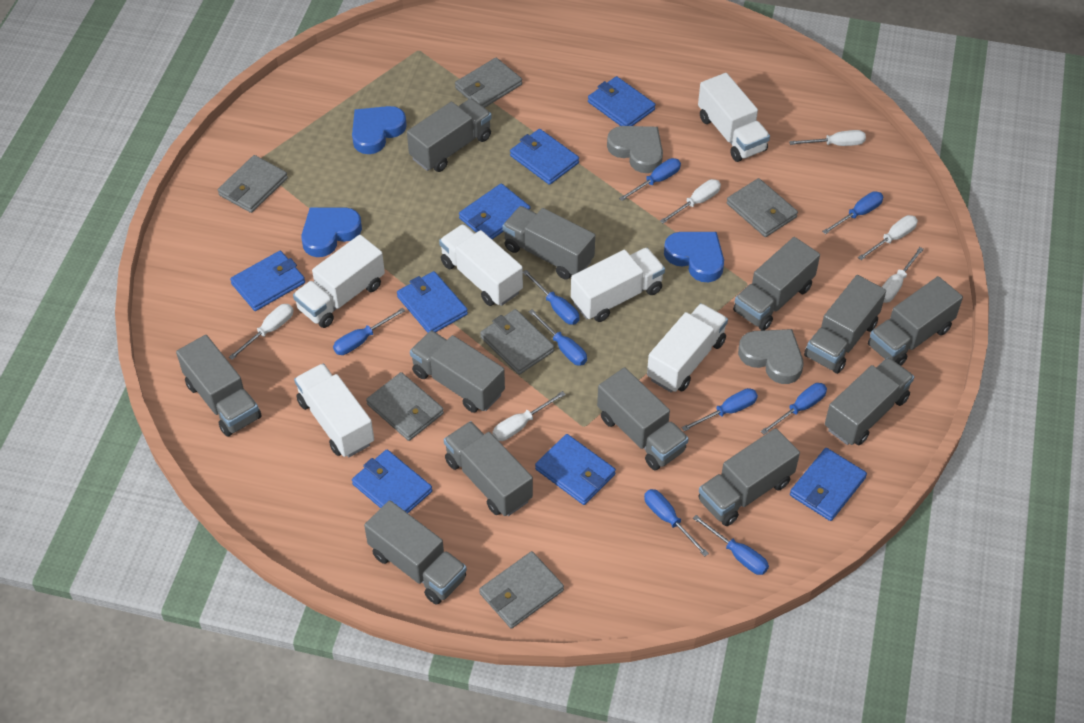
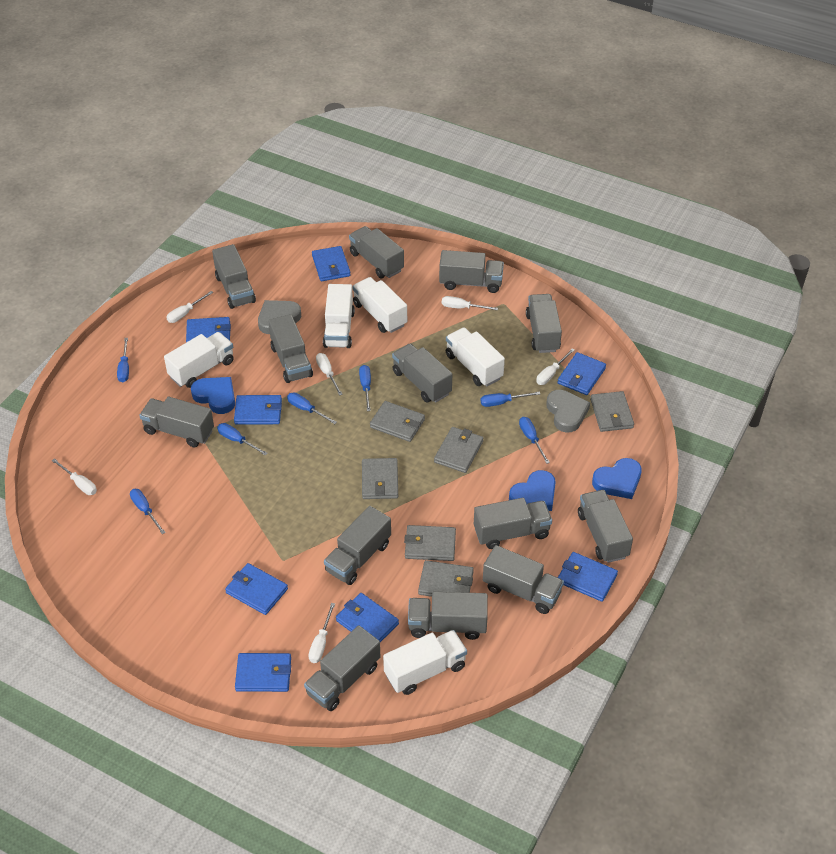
blue screwdriver: [333,308,406,355] [523,270,580,325] [528,309,587,366] [619,158,681,201] [644,489,709,557] [682,388,758,431] [693,515,769,575] [761,383,827,435] [822,191,884,234] = 9 -> [117,338,129,382] [130,489,166,534] [217,423,268,456] [287,393,337,424] [359,365,371,411] [481,392,540,407] [519,417,550,464] = 7
grey truck: [176,335,262,437] [364,500,467,605] [407,98,492,172] [410,330,505,413] [444,421,533,516] [502,206,595,280] [597,367,689,470] [699,428,800,526] [733,237,820,331] [804,275,886,374] [825,357,914,445] [868,276,963,366] = 12 -> [139,397,214,447] [212,244,256,309] [268,314,313,383] [304,625,380,711] [324,506,391,585] [349,226,404,278] [392,343,452,403] [408,592,488,640] [439,250,504,293] [474,498,552,549] [483,545,564,614] [526,294,562,353] [578,490,633,563] = 13
white truck: [293,235,385,328] [294,364,374,457] [439,224,523,306] [571,248,665,322] [647,303,728,392] [698,73,770,162] = 6 -> [164,332,234,388] [323,284,355,348] [352,277,407,333] [383,630,467,695] [446,327,505,386] = 5

